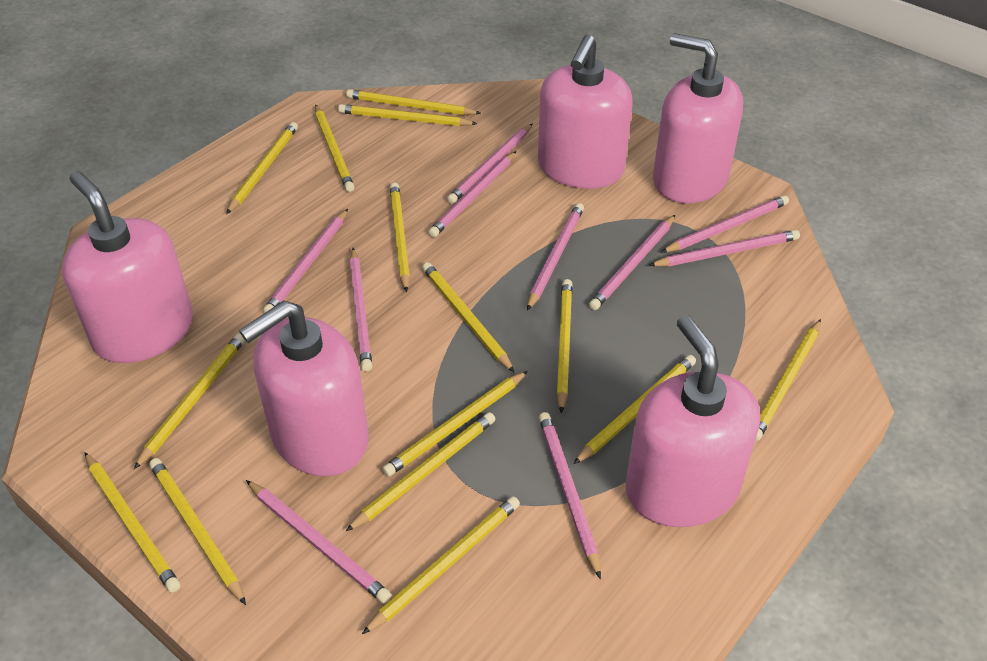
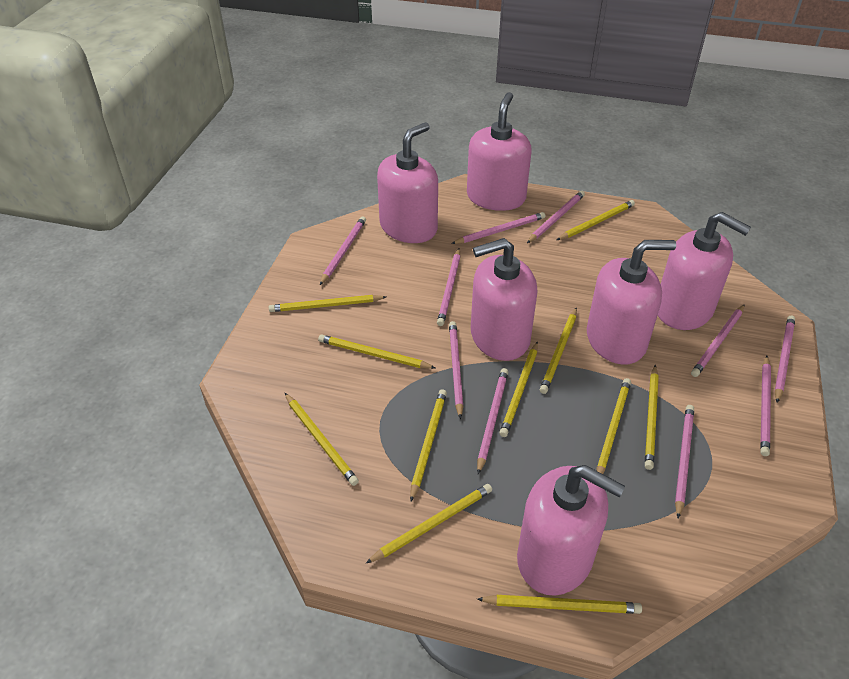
pink soap dispenser: [62,171,193,363] [239,300,369,476] [538,35,633,189] [626,315,760,527] [653,33,743,203] = 5 -> [377,122,438,243] [467,92,532,211] [471,238,537,361] [517,465,625,596] [587,240,676,365] [658,212,751,330] = 6
yellow pencil: [84,452,180,593] [134,333,245,469] [149,458,246,605] [226,122,298,214] [315,105,354,192] [338,104,477,126] [346,89,481,115] [346,412,495,531] [362,496,520,634] [382,371,528,477] [390,183,410,292] [422,262,514,372] [556,279,573,413] [574,355,696,464] [755,319,821,441] = 15 -> [269,295,386,312] [285,393,359,486] [318,334,435,369] [366,484,492,563] [410,389,447,501] [477,595,642,614] [499,341,538,437] [540,307,577,394] [557,200,635,240] [597,378,631,474] [645,365,659,470] = 11

